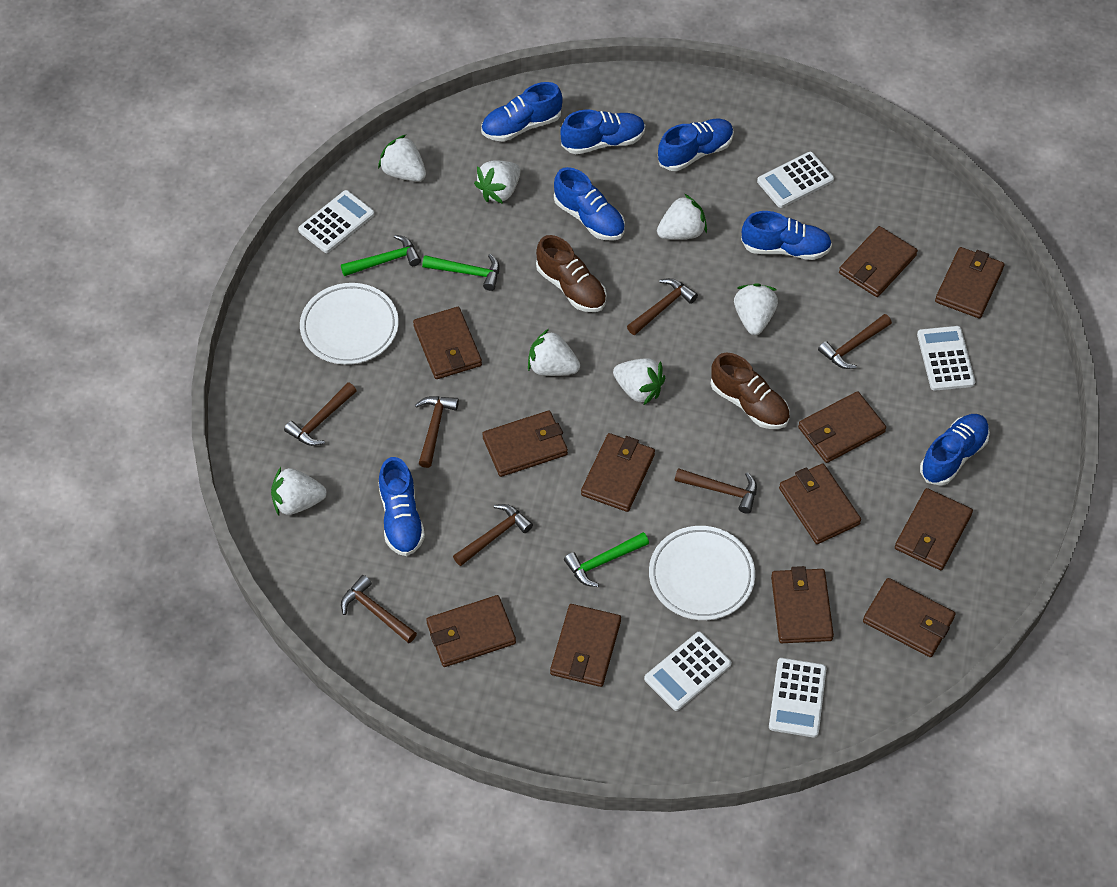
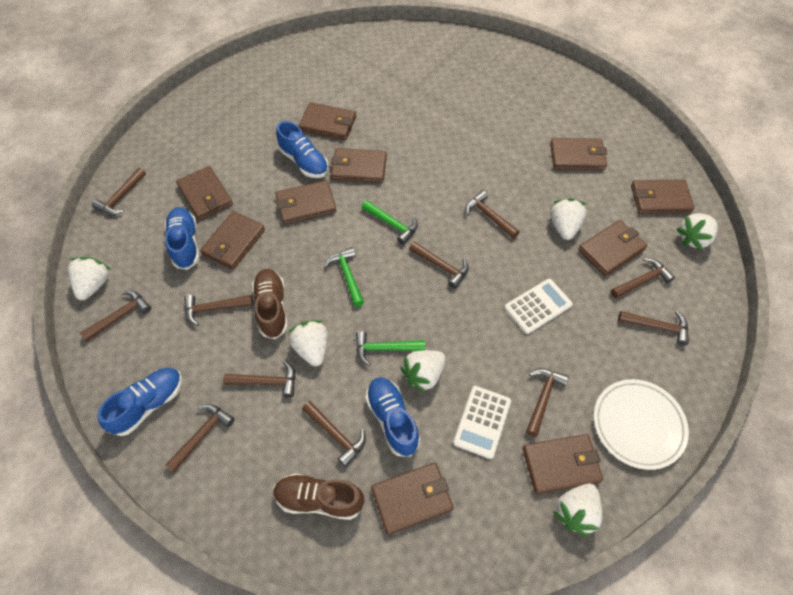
blue shoe: [379,457,425,556] [481,82,563,142] [554,167,625,240] [560,110,645,154] [658,119,734,171] [741,211,832,260] [920,414,990,486] = 7 -> [98,368,182,436] [165,207,199,270] [276,121,329,178] [366,377,420,457] = 4
brown hammer: [284,382,357,446] [341,575,417,643] [415,396,459,468] [453,504,533,566] [627,278,698,335] [675,468,757,514] [818,314,892,369] = 7 -> [80,291,151,341] [92,168,146,215] [165,404,234,472] [184,295,253,326] [223,361,296,398] [302,401,366,467] [409,242,469,288] [465,191,520,239] [526,368,569,437] [611,258,675,299] [618,311,689,346] = 11
brown wallet: [413,307,482,379] [426,595,516,667] [482,411,568,477] [550,604,621,687] [581,433,655,512] [771,566,834,643] [779,463,861,544] [798,391,886,463] [839,226,918,297] [863,578,956,657] [895,488,973,570] [935,247,1004,319] = 12 -> [176,166,233,220] [200,211,265,270] [276,180,337,225] [299,102,356,140] [331,148,387,183] [371,463,453,535] [523,434,603,494] [550,138,607,170] [578,220,648,276] [631,179,695,214] = 10
white calculator: [298,190,375,253] [644,632,732,711] [757,152,834,208] [769,658,826,738] [917,326,975,391] = 5 -> [453,386,511,459] [504,279,573,334] = 2
white plate: [300,283,399,365] [649,526,755,620] = 2 -> [594,379,689,470] = 1
white strawberry: [271,467,327,515] [378,135,426,182] [474,161,521,204] [528,329,580,376] [613,358,665,406] [657,194,707,240] [734,284,778,335] = 7 -> [68,257,111,300] [288,320,328,366] [400,350,445,394] [550,198,586,240] [553,483,602,538] [676,213,718,250] = 6

